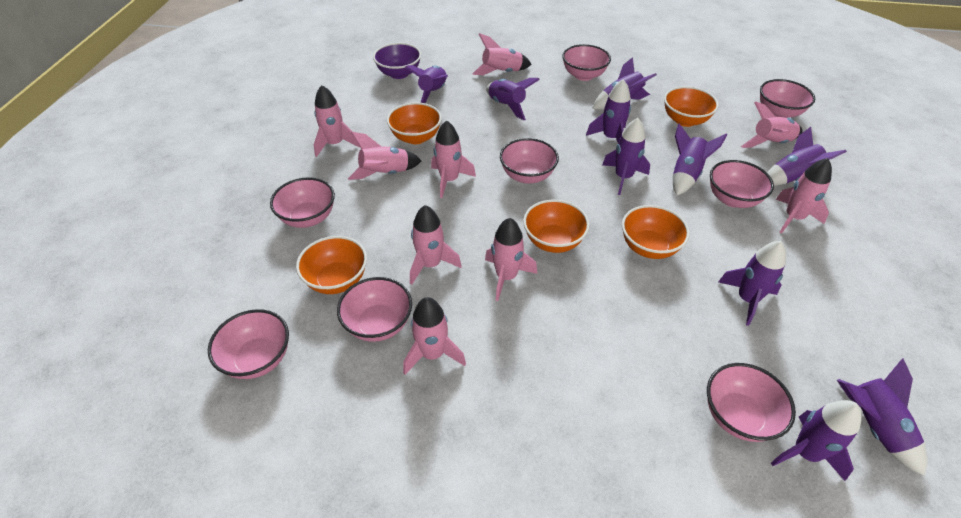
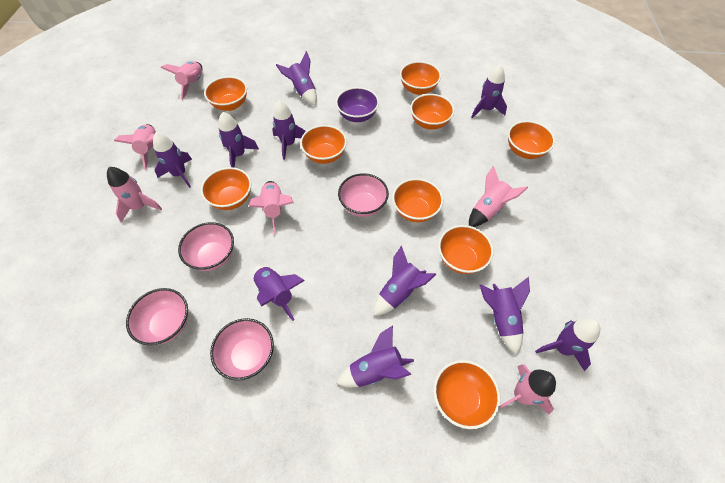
orange bowl: [296,236,367,294] [387,102,442,144] [523,200,590,253] [622,205,690,259] [664,86,719,127] = 5 -> [201,167,251,210] [204,76,247,111] [300,125,347,164] [392,178,443,222] [400,61,441,95] [410,94,454,130] [433,360,500,429] [438,225,494,274] [508,121,555,159] = 9
pink bowl: [208,309,289,379] [270,177,335,228] [337,277,412,342] [500,138,559,184] [562,44,611,81] [707,363,796,442] [710,160,774,208] [760,79,815,118] = 8 -> [126,288,188,345] [178,222,234,271] [210,318,274,380] [338,173,389,217] = 4
pink rocket: [314,85,360,157] [348,131,421,180] [403,297,466,375] [410,205,462,285] [431,120,476,198] [472,33,532,75] [485,218,537,301] [741,102,802,148] [776,158,832,233] = 9 -> [107,167,162,223] [114,124,156,170] [160,61,202,100] [249,181,294,234] [469,166,528,227] [499,364,556,414] = 6

